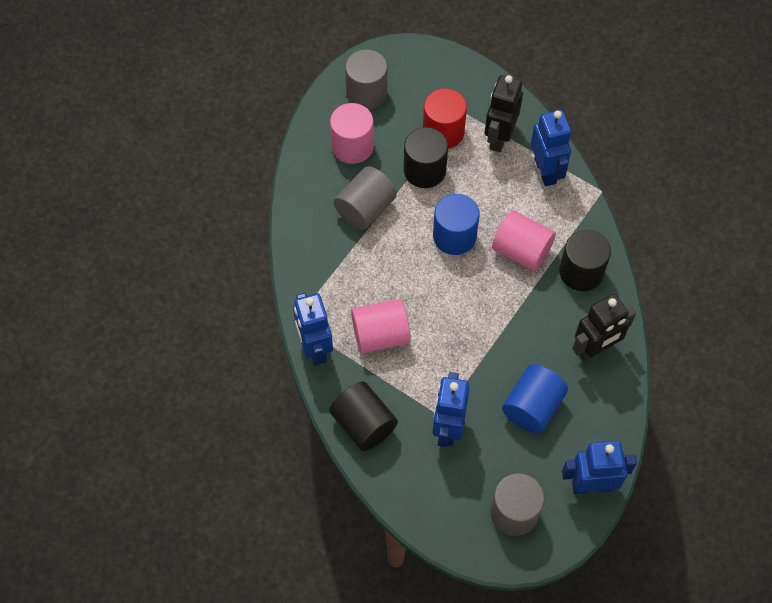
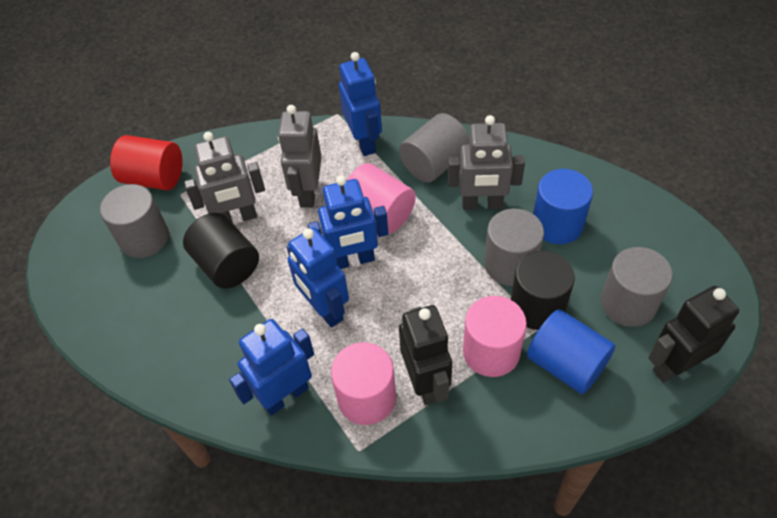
black cylinder: [329,381,398,451] [404,127,448,188] [559,230,611,291] = 3 -> [183,213,259,289] [510,251,575,330] = 2
grey cylinder: [334,166,397,230] [345,49,387,110] [490,473,545,536] = 3 -> [100,184,169,258] [399,113,469,183] [484,209,544,286] [601,247,673,327] = 4
grey robot: none = 0 -> [184,132,265,222] [278,105,322,207] [448,115,525,210] = 3

